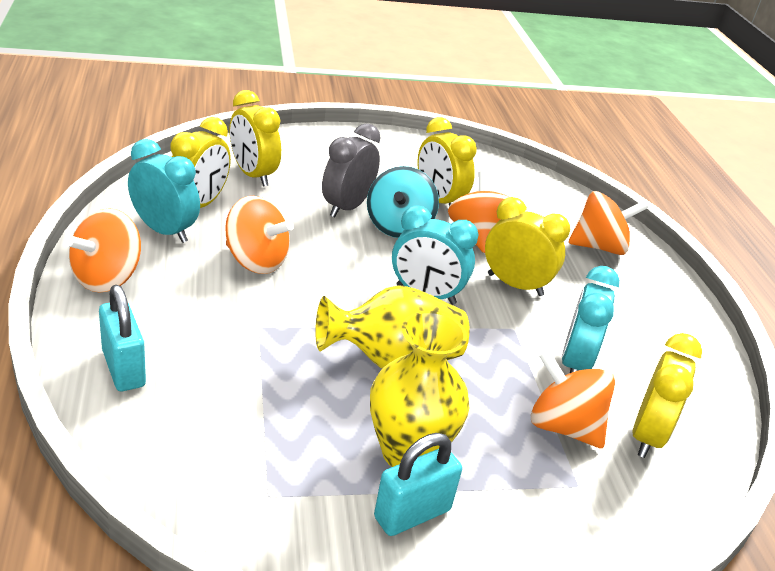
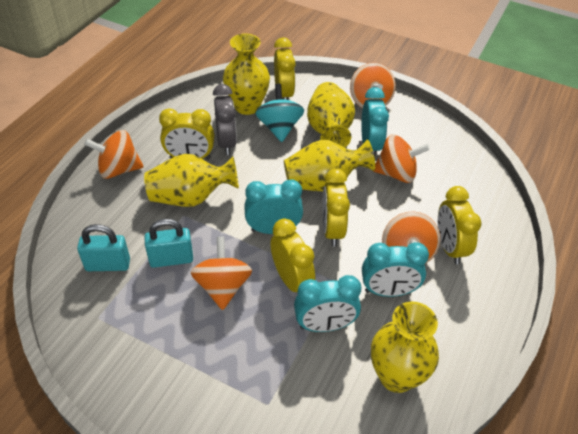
turquoise clock: [128,139,200,243] [392,205,479,305] [562,266,620,373] = 3 -> [244,179,303,234] [294,275,361,332] [361,87,389,157] [362,242,429,297] = 4
yellow vase: [315,285,470,368] [370,311,469,467] = 2 -> [144,154,239,207] [223,33,270,115] [284,139,375,191] [307,82,355,148] [371,301,439,393] = 5

